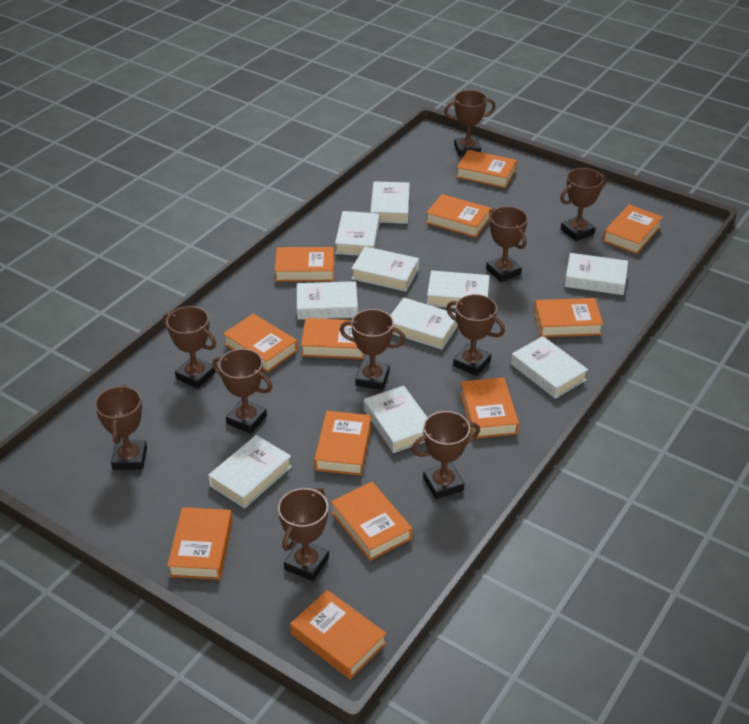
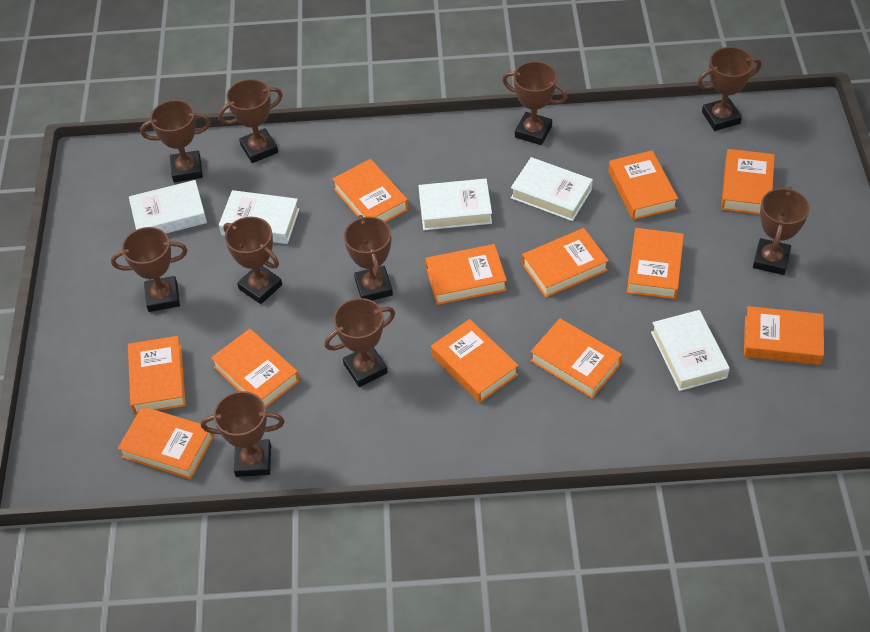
white book: [208,435,292,509] [297,281,358,320] [335,211,380,256] [351,246,419,292] [364,386,428,453] [370,181,410,224] [390,298,458,350] [427,270,490,308] [511,336,588,399] [564,253,628,295] = 10 -> [129,180,207,233] [219,190,299,244] [419,179,492,230] [511,157,593,221] [651,310,730,391] = 5

